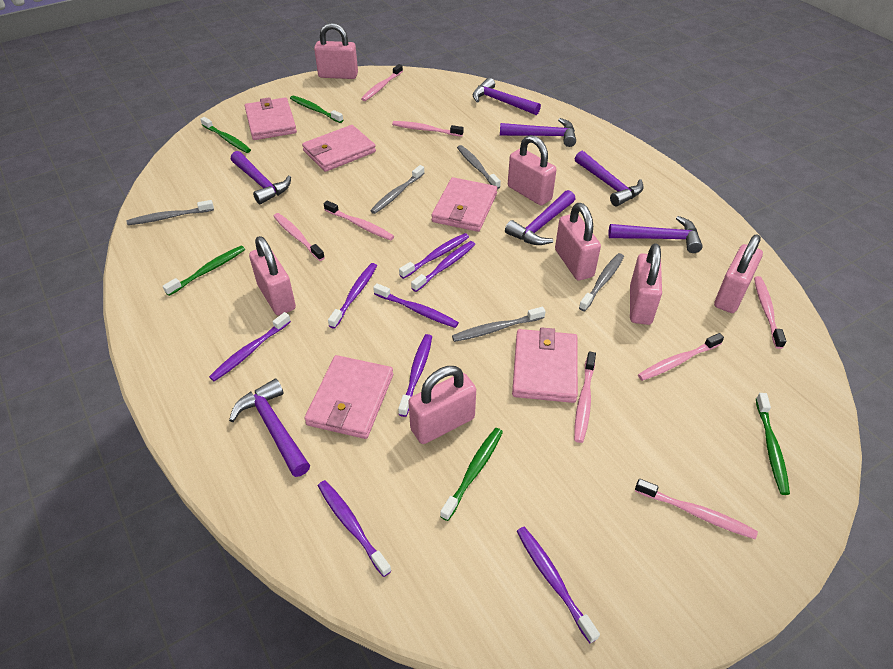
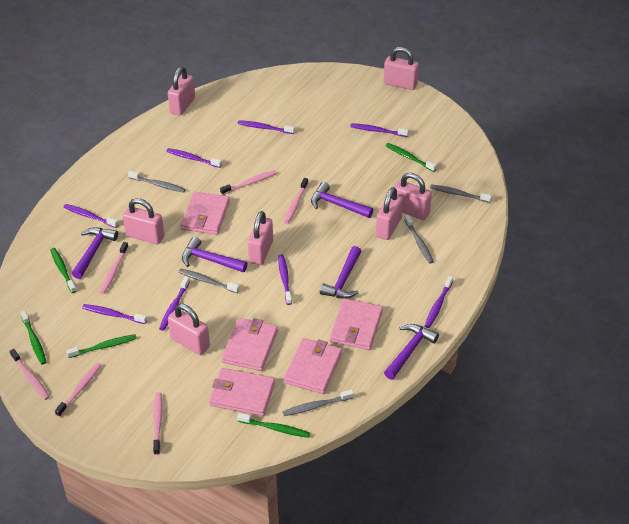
pink toothbrush: [273,213,325,261] [324,201,394,241] [361,64,403,101] [392,121,464,137] [574,351,596,443] [635,479,758,539] [638,333,724,381] [754,276,786,349] = 8 -> [10,349,50,400] [55,362,102,417] [100,242,128,294] [153,392,163,455] [220,170,277,195] [284,178,308,224] = 6
purple hammer: [229,379,310,477] [231,151,291,204] [473,78,541,115] [500,118,576,147] [505,190,575,245] [575,151,644,207] [608,216,703,253] = 7 -> [72,227,118,279] [182,237,248,272] [311,182,373,218] [320,246,362,299] [384,324,439,379] = 5

